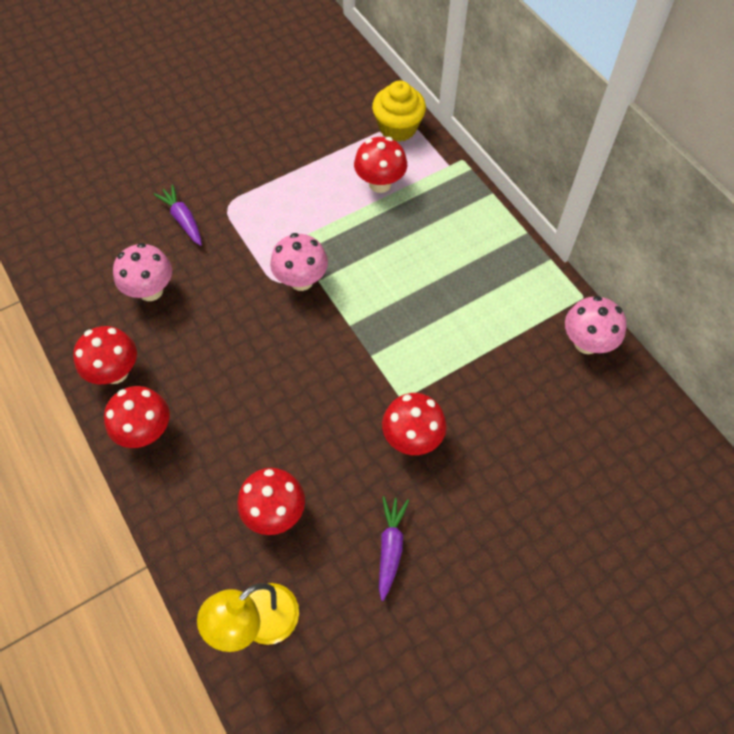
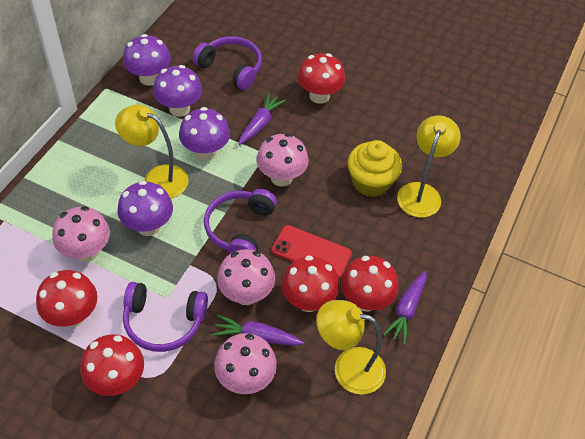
pink mushroom: [113,243,172,301] [270,233,328,291] [565,296,627,354] = 3 -> [52,206,110,262] [214,333,277,394] [217,249,275,305] [257,133,309,187] = 4
purple carrot: [154,185,202,246] [379,496,409,601] = 2 -> [212,315,304,346] [238,93,286,145] [383,271,426,345] = 3
purple headphones: none = 0 -> [123,282,208,352] [193,36,262,90] [204,189,277,254] = 3
purple mushroom: none = 0 -> [117,181,173,236] [123,34,171,86] [153,65,202,117] [179,107,230,161] = 4
red phone: none = 0 -> [272,225,352,279] = 1
yellow lamp: [197,583,299,652] = 1 -> [115,105,189,199] [316,300,386,395] [397,115,461,217] = 3

